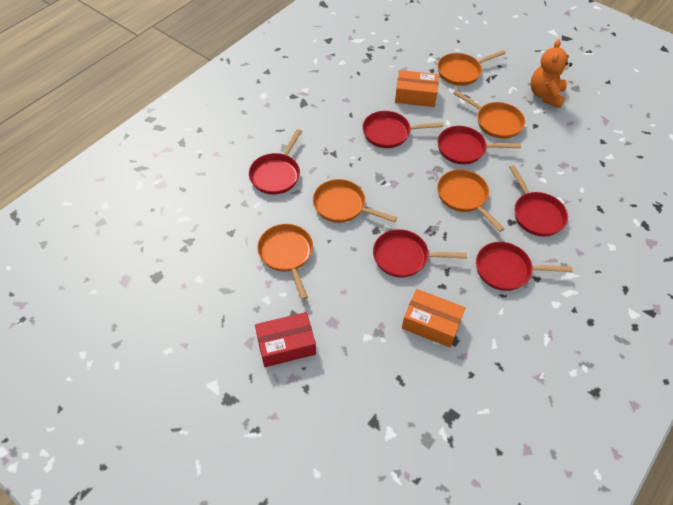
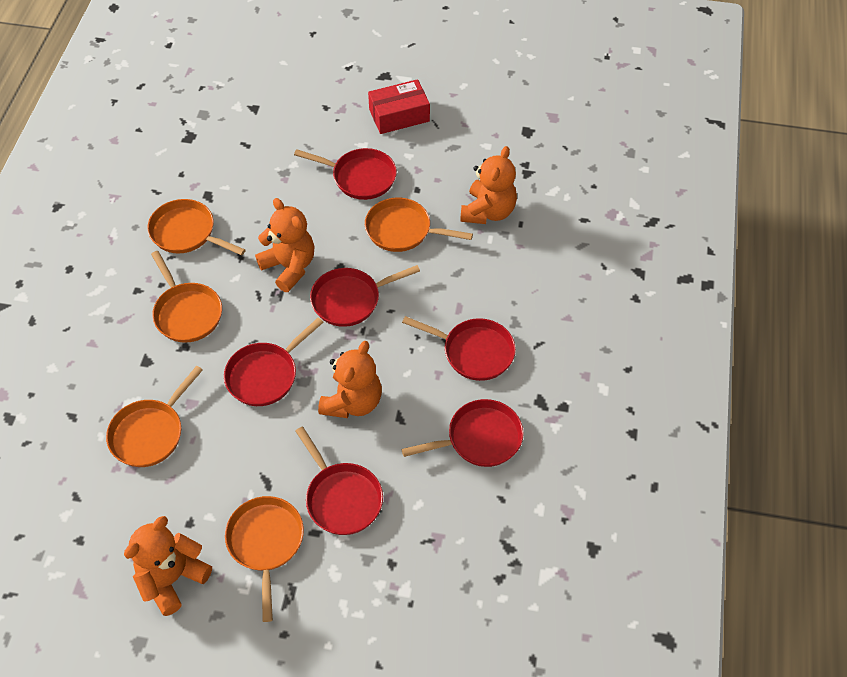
orange box: [395,70,439,107] [402,289,465,348] = 2 -> none = 0
orange teddy bear: [531,39,572,108] = 1 -> [124,516,212,616] [255,198,315,292] [318,341,382,418] [460,146,517,224] = 4

